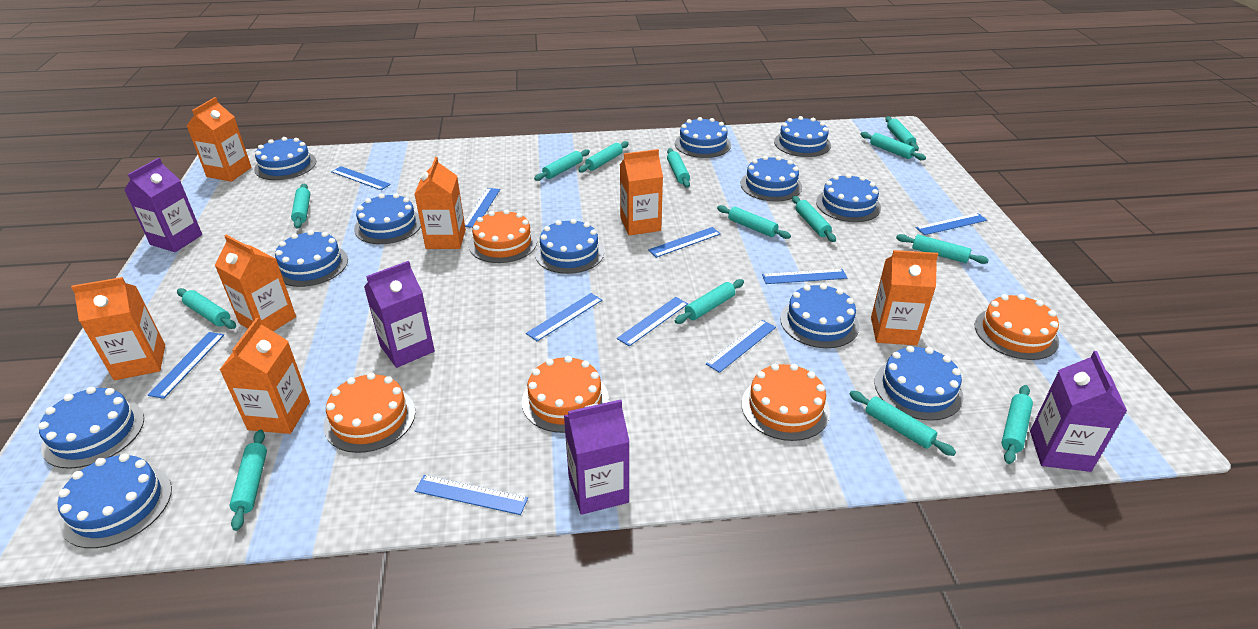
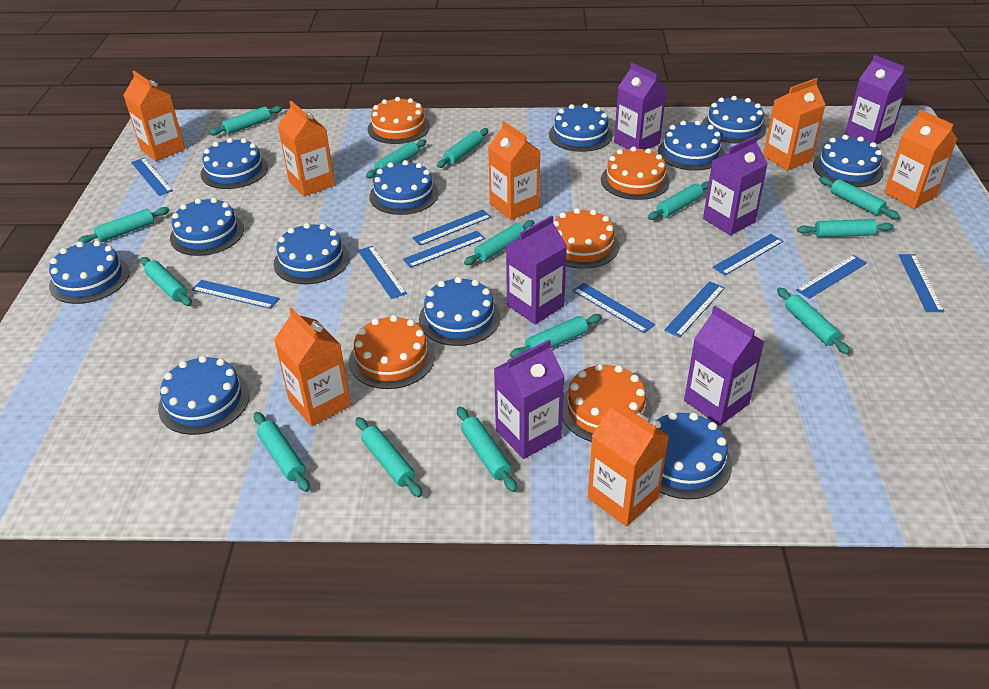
purple carton: [124,158,202,252] [364,261,435,368] [564,399,630,515] [1030,351,1127,472] = 4 -> [494,340,565,459] [506,215,567,324] [614,63,667,150] [684,306,764,426] [703,136,768,235] [845,55,909,144] = 6

